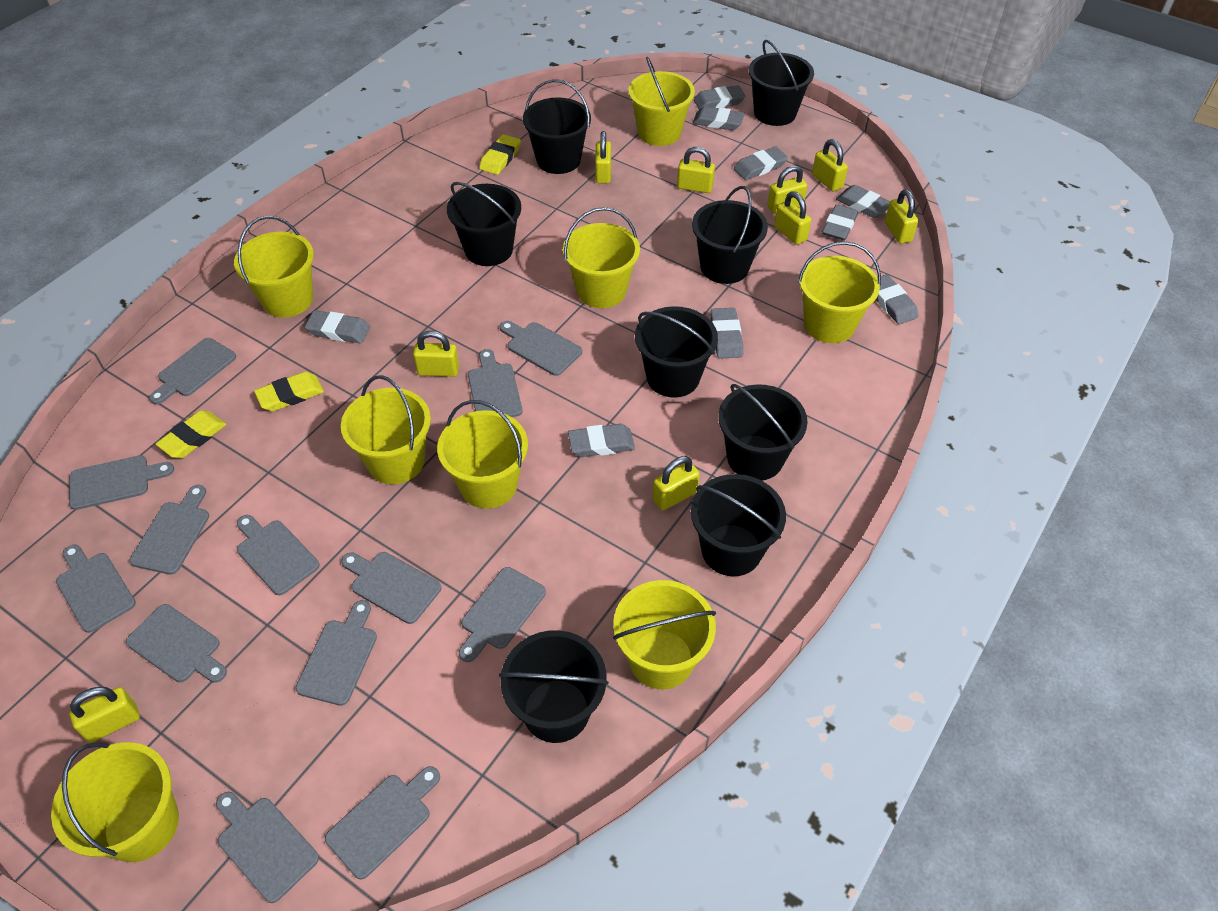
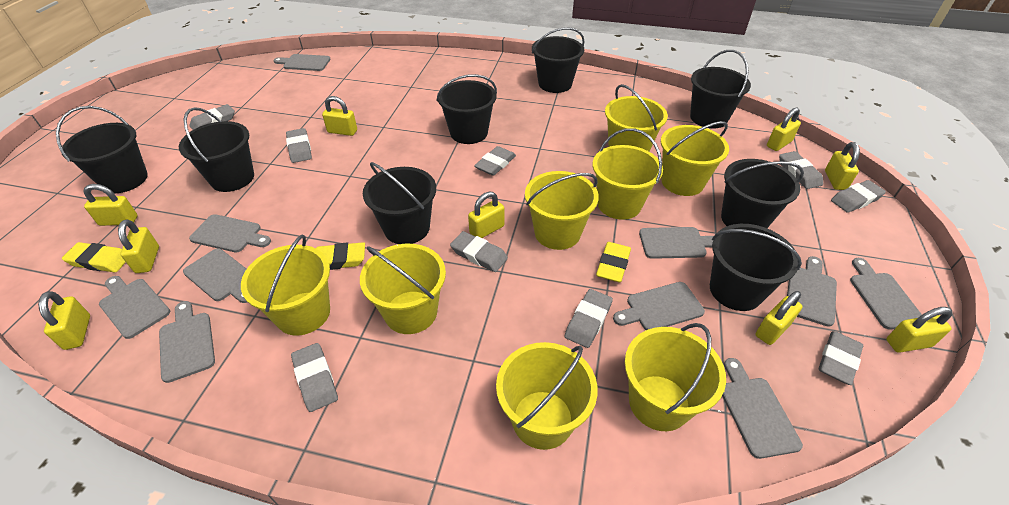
grey cutting board: [56,544,136,633] [69,455,174,510] [126,604,227,683] [130,485,209,575] [149,338,236,404] [216,792,319,903] [237,515,320,595] [296,600,377,706] [325,766,440,879] [341,552,441,624] [459,567,546,662] [468,349,523,417] [500,321,582,376] = 13 -> [99,276,170,339] [159,301,215,383] [183,248,247,303] [189,214,271,252] [273,54,331,71] [613,282,705,330] [639,227,714,259] [722,358,803,459] [787,256,837,327] [850,258,922,330] = 10

